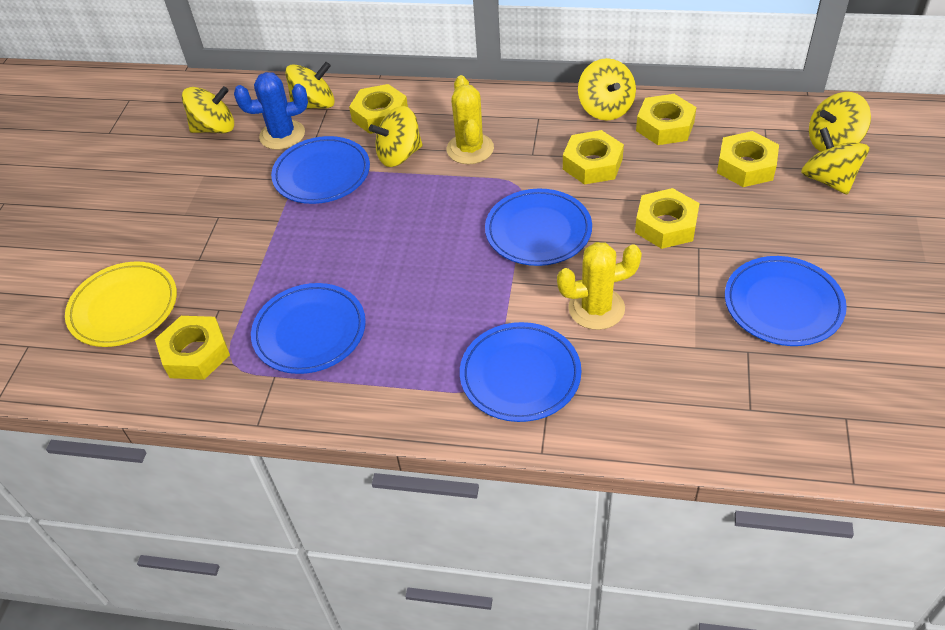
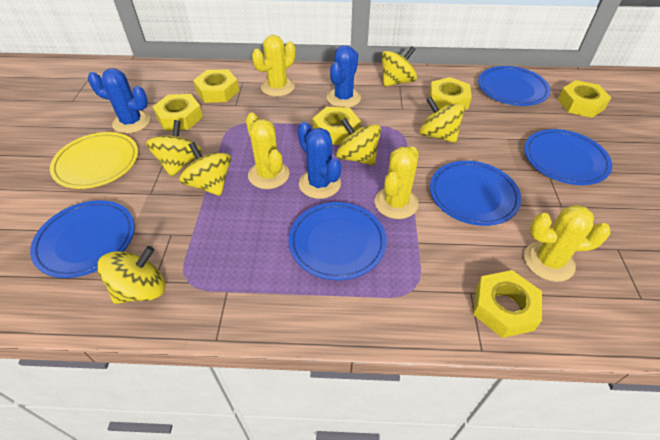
blue cactus: [234,72,308,150] = 1 -> [88,68,150,134] [298,122,341,199] [327,45,361,108] = 3
yellow cactus: [447,75,494,164] [557,242,642,330] = 2 -> [246,113,289,189] [252,35,295,97] [375,146,419,219] [524,205,611,282] = 4

